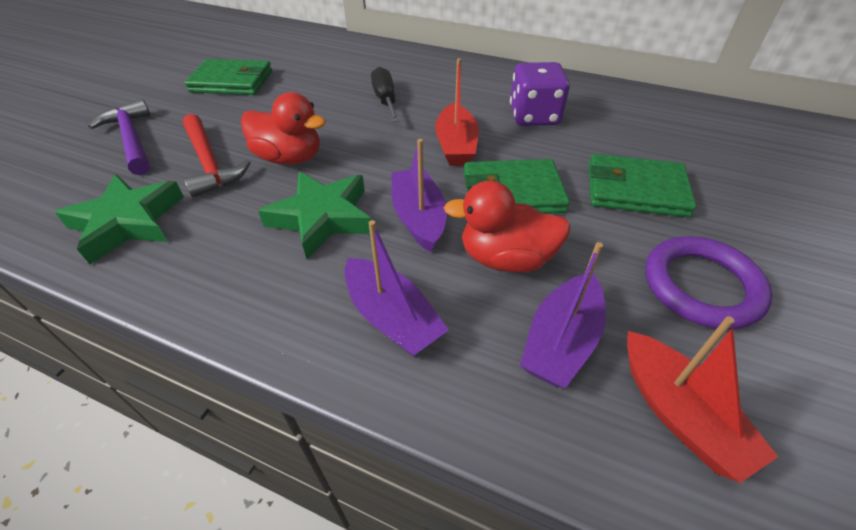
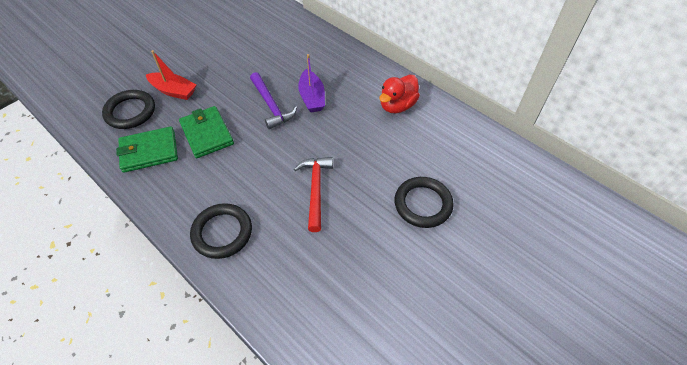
black ring: none = 0 -> [102,90,155,129] [190,203,252,259] [394,177,454,228] = 3
black screwdriver: [371,67,399,122] = 1 -> none = 0
green star: [55,174,184,265] [258,171,371,259] = 2 -> none = 0
green wallet: [185,59,272,95] [464,159,570,214] [589,154,696,217] = 3 -> [116,126,178,173] [179,106,234,158] = 2
purple boat: [345,220,449,356] [391,139,447,252] [520,242,606,388] = 3 -> [298,54,325,112] = 1
purple dice: [510,62,570,126] = 1 -> none = 0
purple ring: [645,236,772,330] = 1 -> none = 0
red boat: [435,58,479,166] [627,316,778,483] = 2 -> [146,50,196,100] = 1
red duck: [241,92,326,165] [444,180,571,273] = 2 -> [379,74,420,113] = 1

